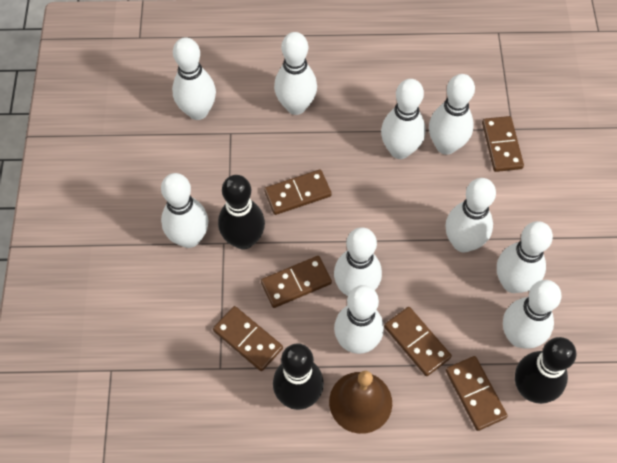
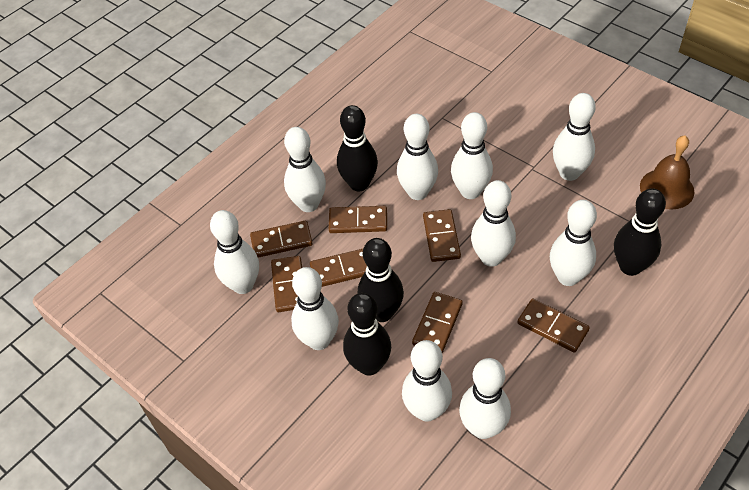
black bowling pin: [218,175,265,250] [273,344,324,410] [515,337,576,404] = 3 -> [337,105,378,191] [343,293,391,376] [358,238,404,322] [614,188,666,276] = 4
brown domino: [213,306,283,371] [261,256,332,308] [264,170,332,215] [384,307,452,376] [446,356,508,431] [482,116,524,172] = 6 -> [250,221,313,258] [271,256,302,312] [310,249,367,287] [329,206,387,233] [412,292,463,353] [423,209,461,262] [517,299,590,353] = 7

